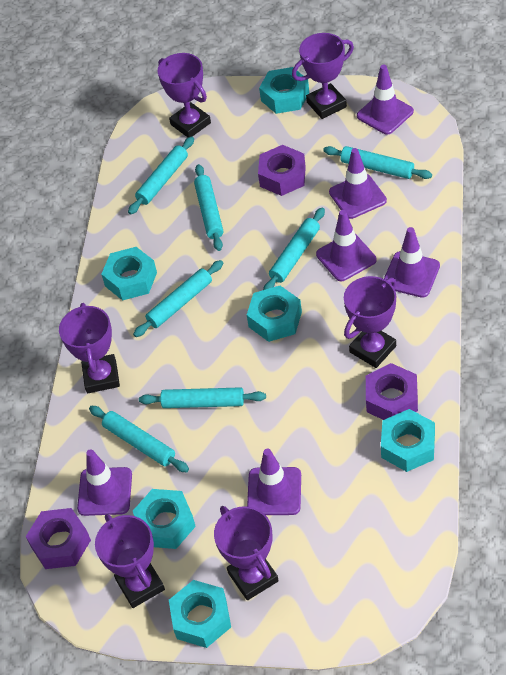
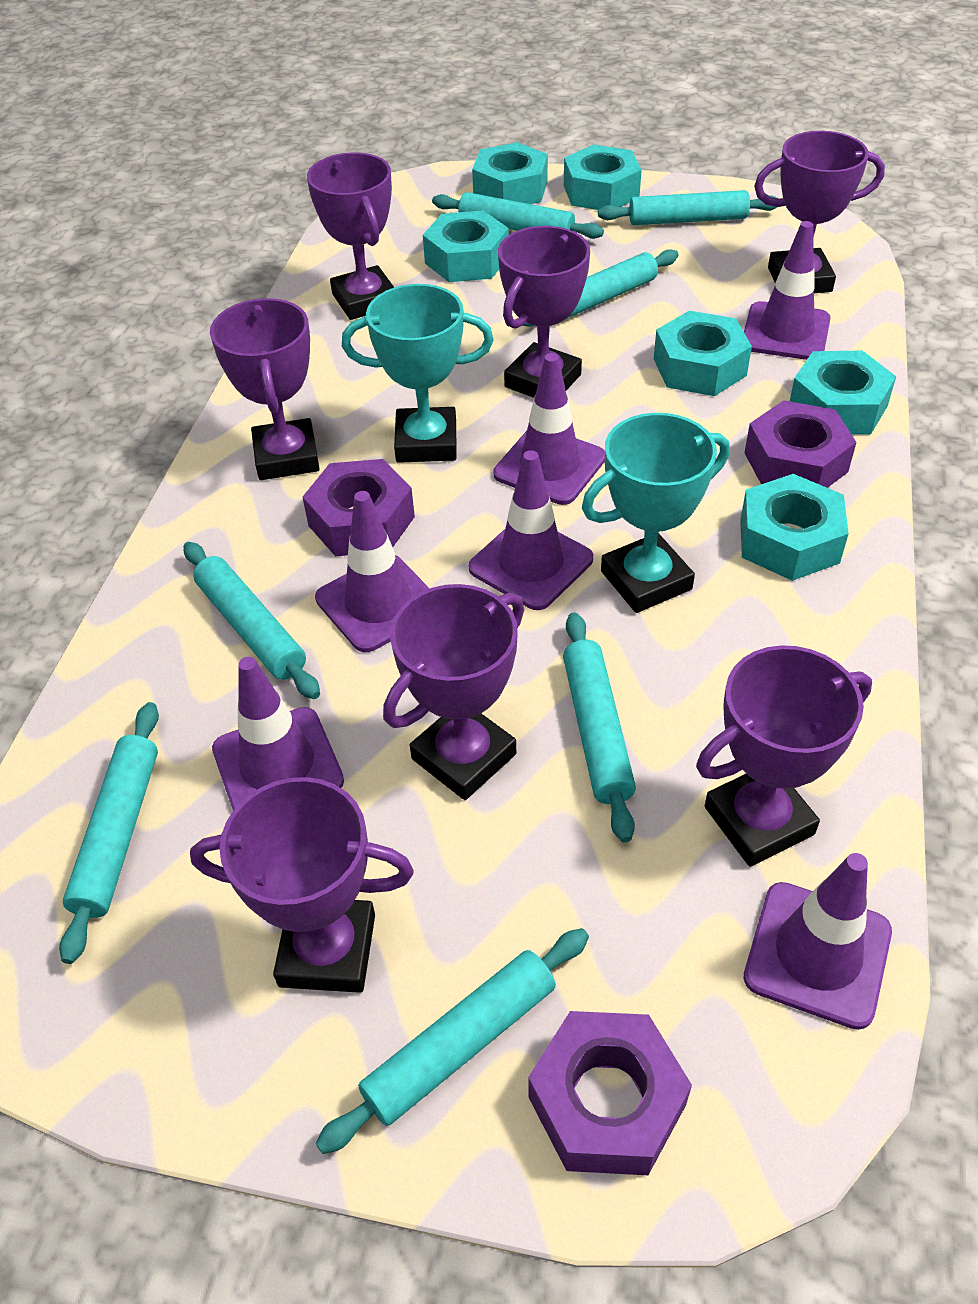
purple trophy: [59,303,120,393] [95,514,165,608] [157,53,211,137] [214,506,279,600] [292,33,354,119] [344,276,397,368] = 6 -> [190,777,414,993] [210,298,320,480] [307,152,394,320] [383,584,524,800] [498,226,590,398] [696,645,872,867] [754,131,885,293] = 7
turquoise trophy: none = 0 -> [342,284,494,463] [582,413,730,613] = 2

